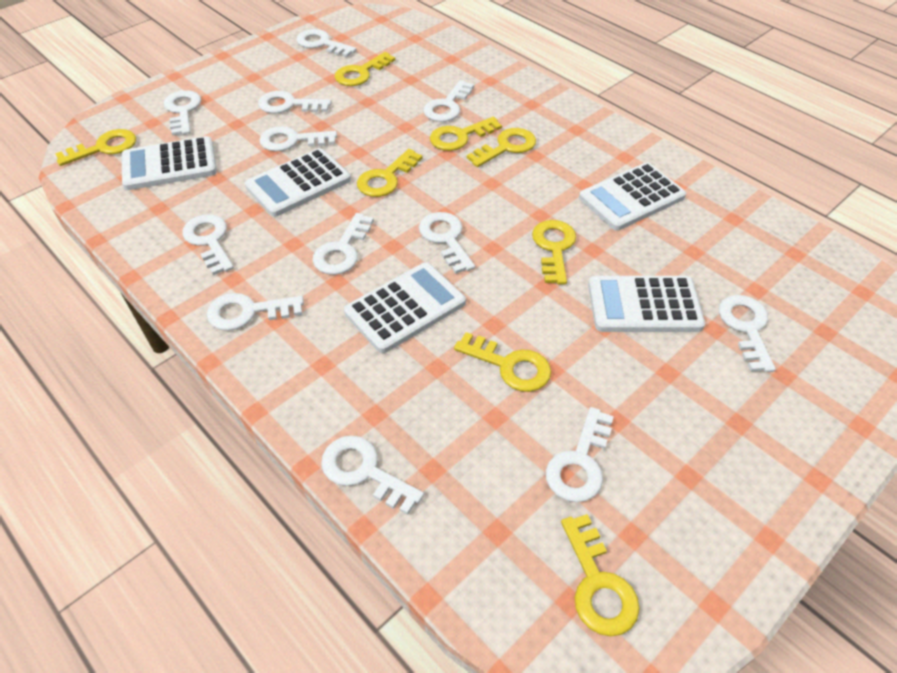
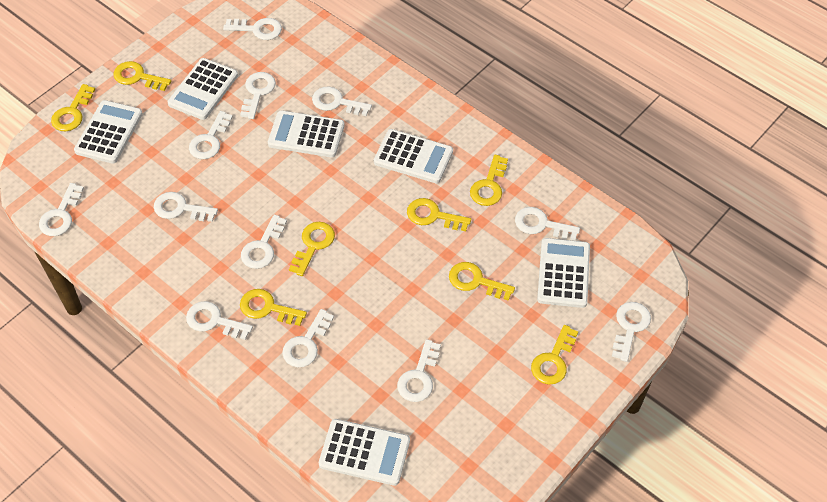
white calculator: [122,136,217,190] [245,148,351,217] [344,262,466,353] [579,162,686,231] [588,276,705,332] = 5 -> [74,100,143,164] [168,58,238,120] [268,110,345,157] [319,419,410,486] [374,129,453,183] [537,238,590,308] = 6

